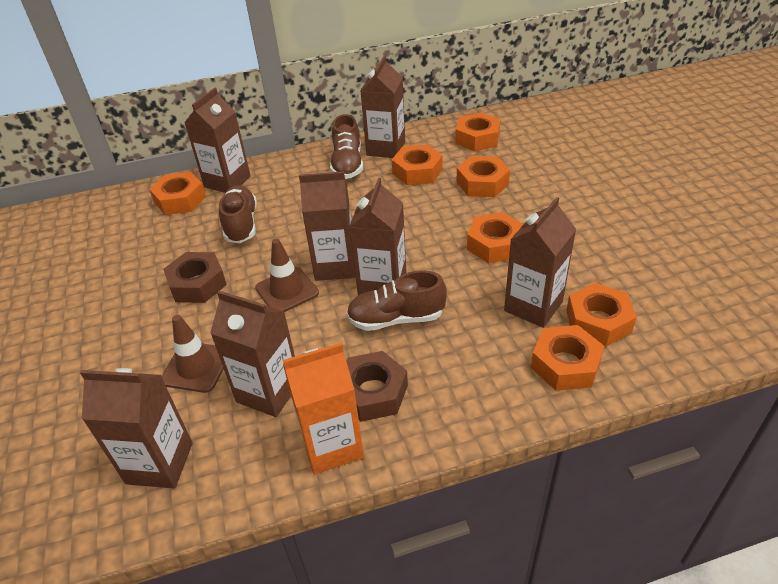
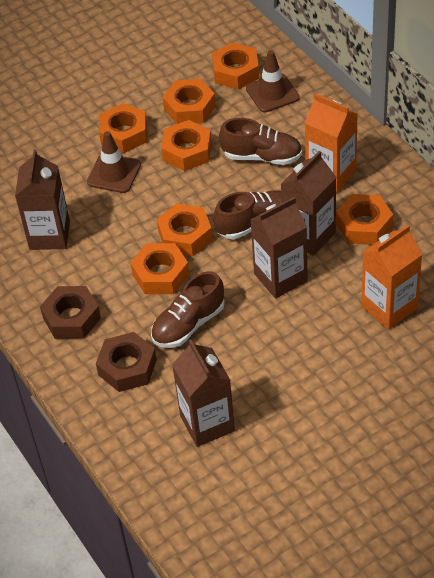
brown carton: [80,368,193,488] [184,88,251,193] [210,291,295,417] [299,171,355,281] [349,178,406,296] [361,55,405,158] [504,197,576,328] = 7 -> [15,150,70,250] [172,340,235,447] [250,197,308,299] [281,151,336,256] = 4
orange carton: [283,343,364,474] = 1 -> [305,93,358,193] [362,225,423,329] = 2

